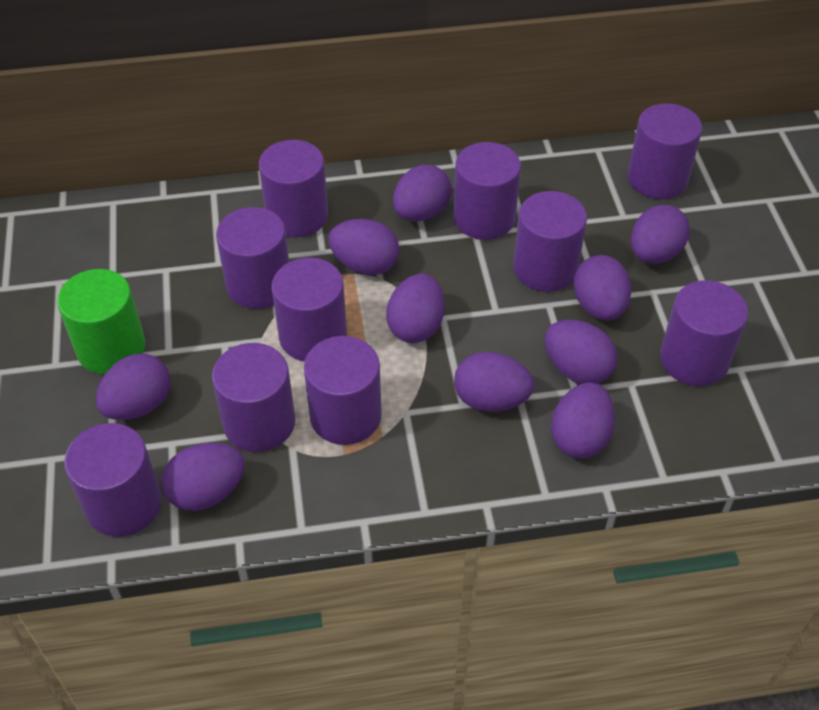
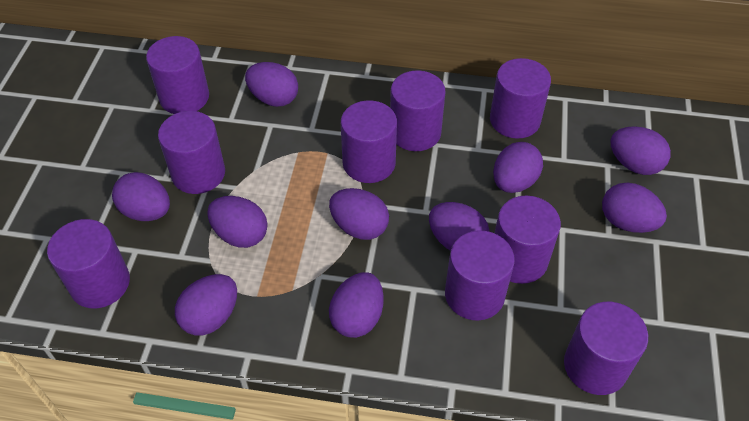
green cylinder: [57,269,145,374] = 1 -> none = 0
purple cylinder: [64,423,162,537] [212,343,295,452] [216,207,289,309] [259,140,328,237] [272,258,347,362] [304,336,382,445] [453,142,521,240] [513,191,587,292] [628,103,702,199] [660,280,748,386] = 10 -> [47,219,130,308] [146,36,209,114] [158,111,225,194] [341,100,397,183] [390,70,446,151] [445,230,515,321] [490,58,551,139] [495,196,561,284] [564,302,648,395] = 9

